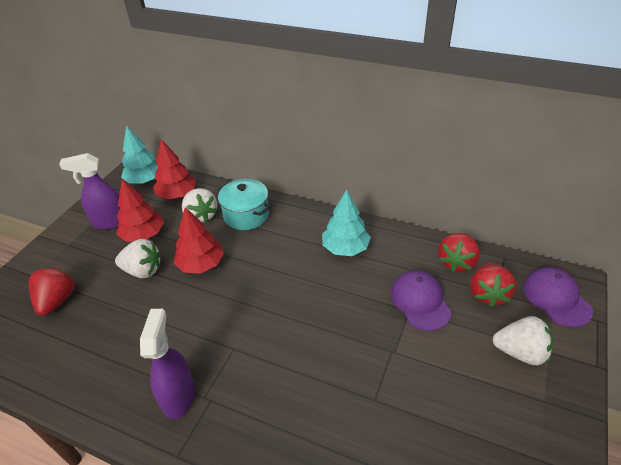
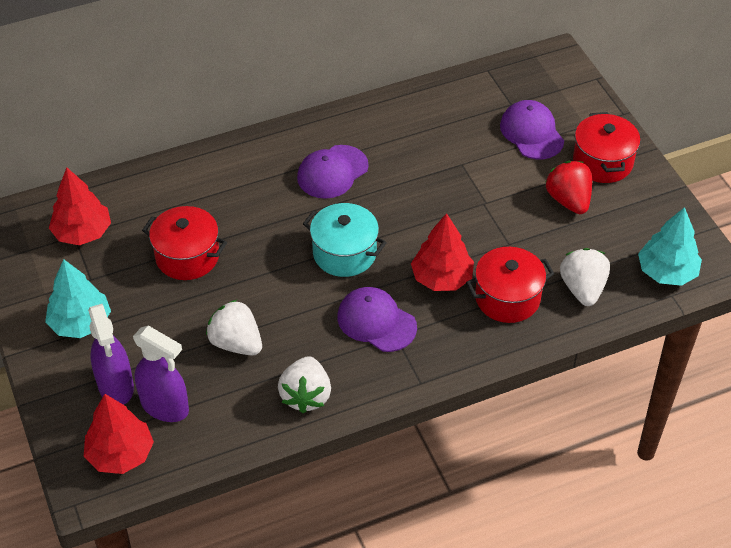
purple cap: [391,270,452,331] [523,267,593,327] = 2 -> [297,145,369,199] [337,287,417,352] [500,100,564,159] = 3
red pot: none = 0 -> [142,206,227,280] [466,247,554,323] [573,112,640,183] = 3
red strawberry: [29,267,75,316] [438,233,480,272] [471,263,516,307] = 3 -> [546,161,592,214] = 1

